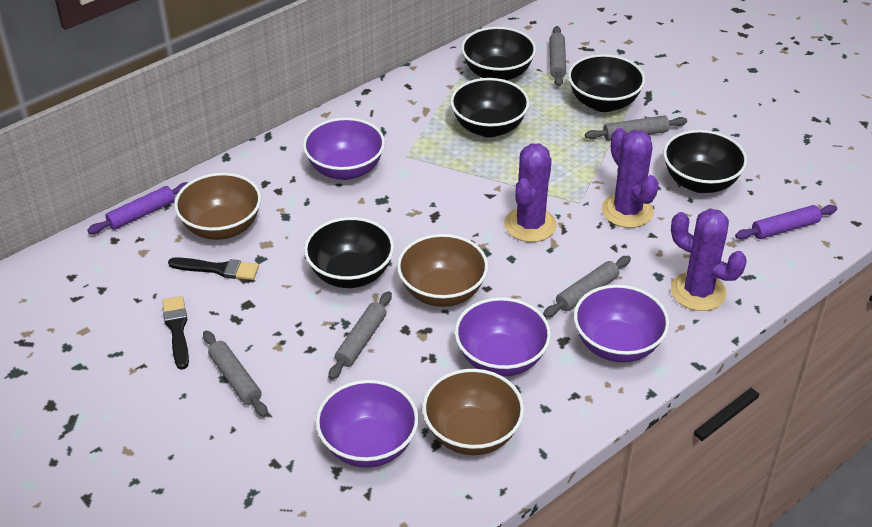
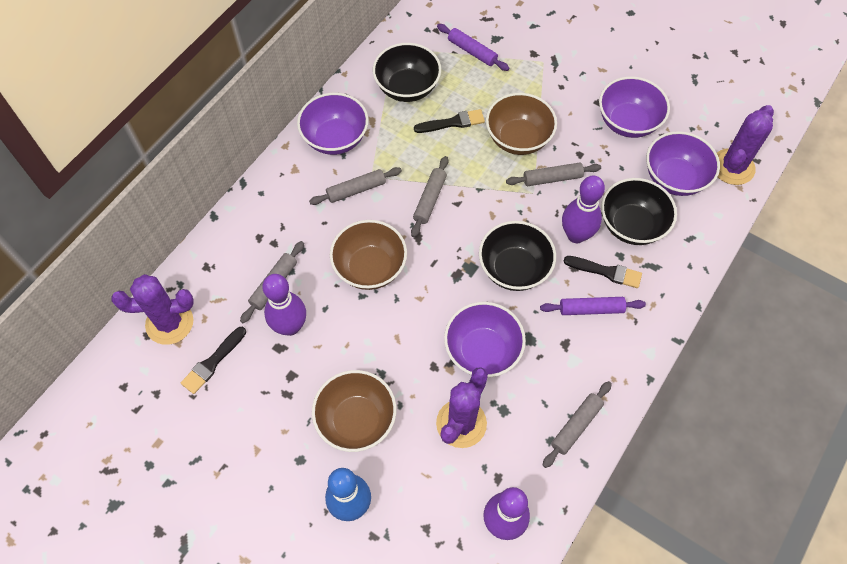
black bowl: [304,217,394,288] [450,78,529,137] [461,27,536,81] [568,54,645,112] [663,130,747,193] = 5 -> [373,43,441,102] [479,221,556,291] [601,178,677,245] = 3
black brush: [162,296,189,370] [168,257,259,280] = 2 -> [181,327,246,394] [414,109,485,133] [563,256,642,288] = 3
blue bowling pin: none = 0 -> [325,468,371,521] = 1
purple bowling pin: none = 0 -> [262,274,306,336] [483,487,530,540] [562,176,605,243] = 3

